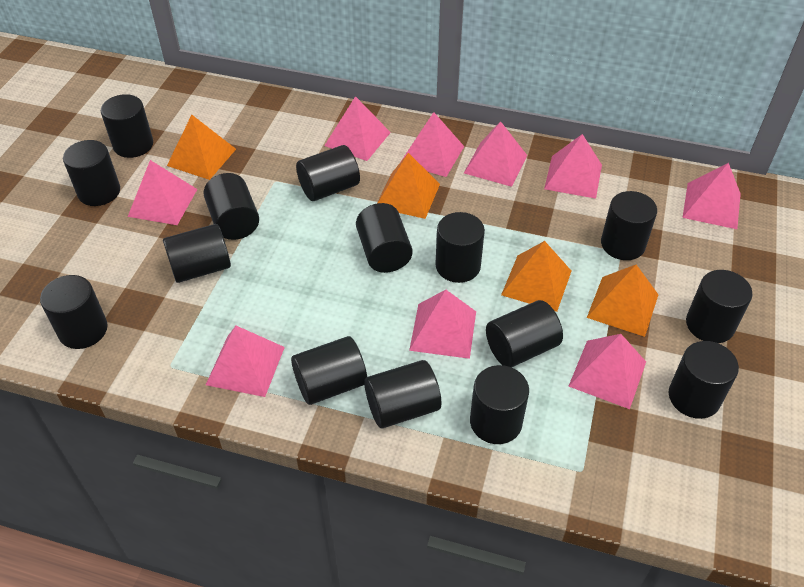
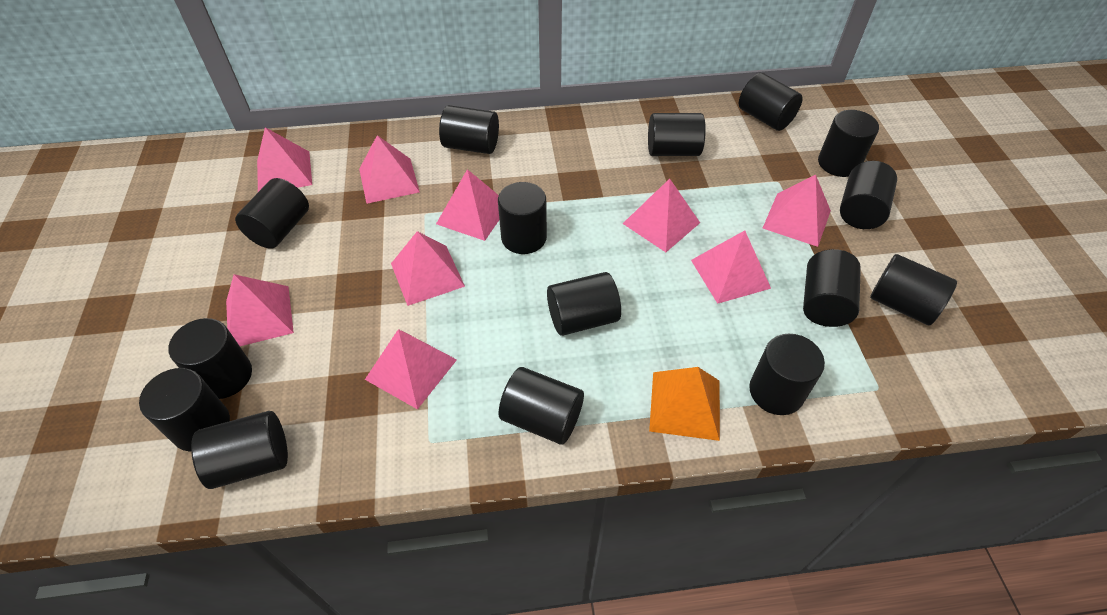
orange pyramid: [167,115,236,180] [377,153,440,219] [501,241,571,312] [587,265,658,337] = 4 -> [649,367,720,441] = 1

